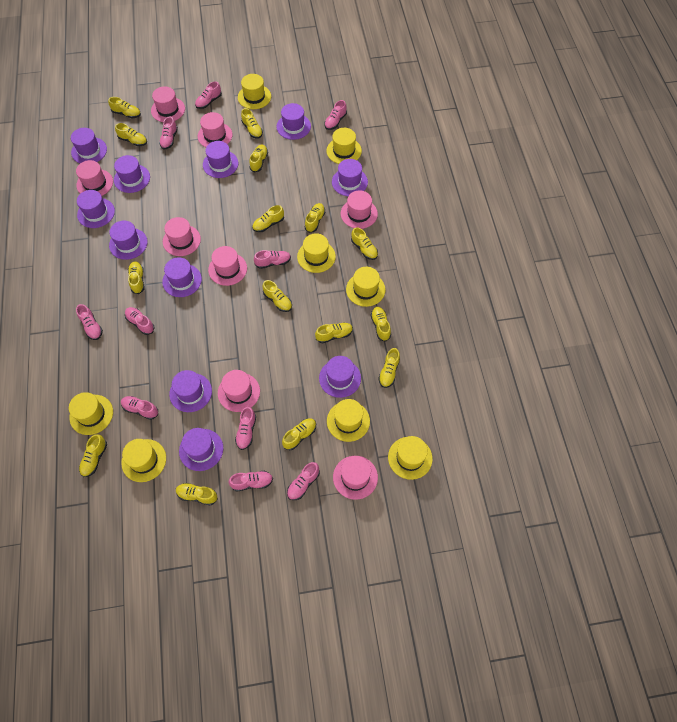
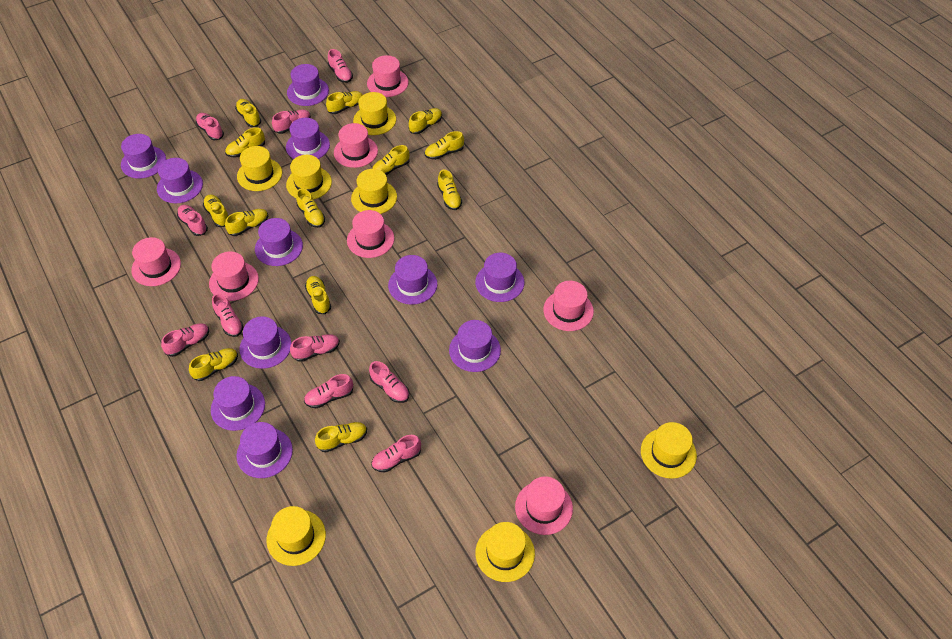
pink hat: [76,160,113,196] [151,86,185,122] [163,217,201,256] [198,112,232,147] [208,246,247,286] [218,370,260,412] [333,456,378,500] [341,190,378,229] = 8 -> [131,237,181,286] [209,251,259,301] [334,123,378,168] [347,210,394,258] [367,55,409,97] [515,476,573,535] [543,281,594,331] = 7
yellow hat: [69,392,113,435] [121,439,166,482] [238,74,271,109] [297,233,336,273] [326,128,362,164] [327,399,370,442] [346,267,385,307] [388,436,433,480] = 8 -> [237,146,282,191] [267,506,326,566] [286,155,332,200] [351,169,397,214] [353,92,396,135] [475,522,535,582] [641,422,697,479] = 7
yellow shoe: [79,434,107,477] [108,97,141,118] [115,123,147,146] [128,261,145,294] [176,483,218,505] [241,108,263,139] [249,145,268,172] [252,205,284,232] [262,280,292,312] [282,418,316,450] [305,203,325,233] [315,322,353,343] [351,227,378,260] [370,307,391,341] [378,348,400,388] = 15 -> [189,348,238,381] [203,195,228,227] [225,127,265,157] [225,209,268,236] [235,99,261,127] [296,188,325,228] [305,276,331,314] [315,422,367,452] [326,91,362,114] [372,145,410,175] [409,108,442,134] [425,131,464,160] [437,169,462,210] = 13

